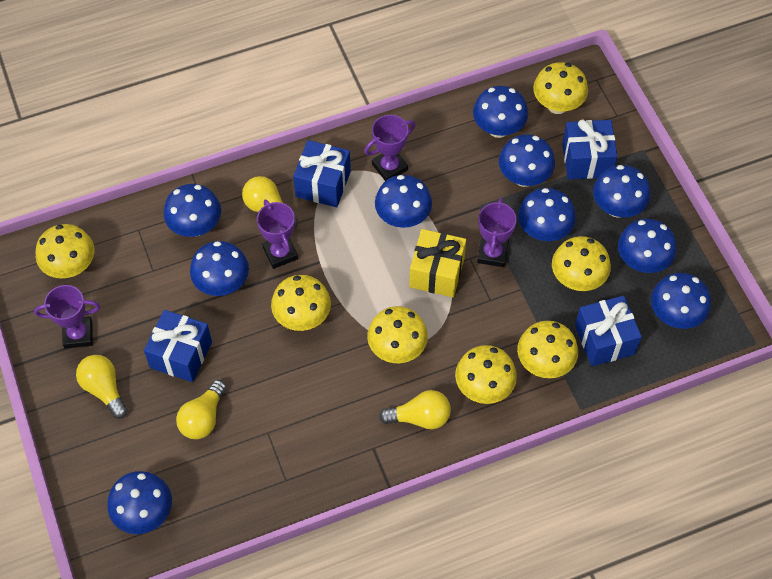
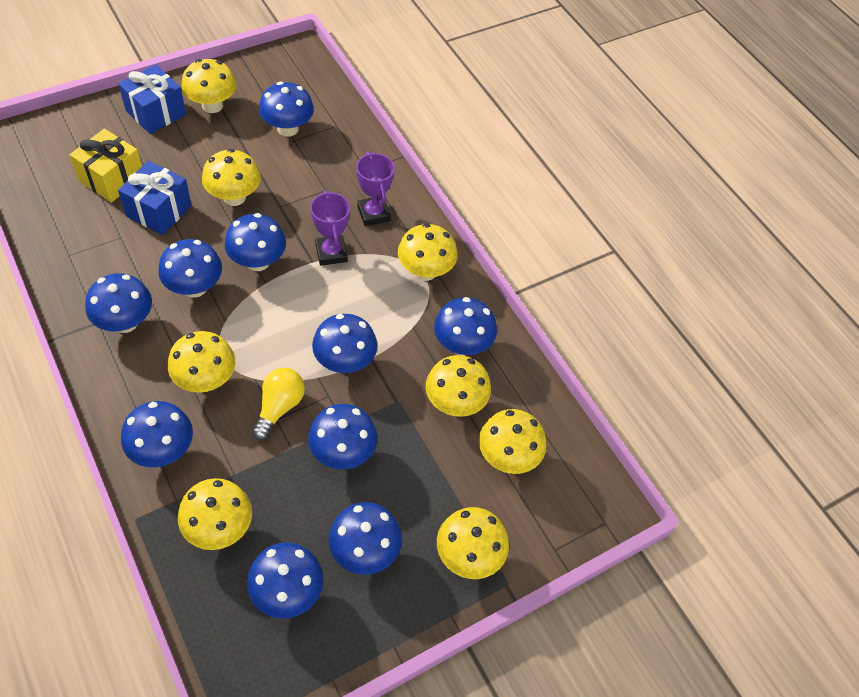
blue gift: [144,310,212,382] [293,140,351,207] [562,119,617,179] [575,296,642,366] = 4 -> [118,64,186,134] [118,161,192,235] = 2
purple trophy: [34,285,100,349] [257,199,298,269] [364,115,415,181] [477,198,517,267] = 4 -> [310,190,350,266] [356,152,395,226] = 2
yellow light bulb: [76,355,128,419] [176,380,226,439] [242,176,298,228] [379,390,451,429] = 4 -> [252,368,305,440] = 1
yellow mushroom: [36,224,94,278] [271,275,331,331] [367,306,428,363] [455,345,517,404] [517,321,578,378] [533,62,588,114] [552,236,611,291] = 7 -> [168,331,235,393] [178,478,252,550] [181,59,236,113] [202,149,261,206] [398,223,458,281] [426,355,491,417] [437,507,509,579] [479,409,546,474] = 8

